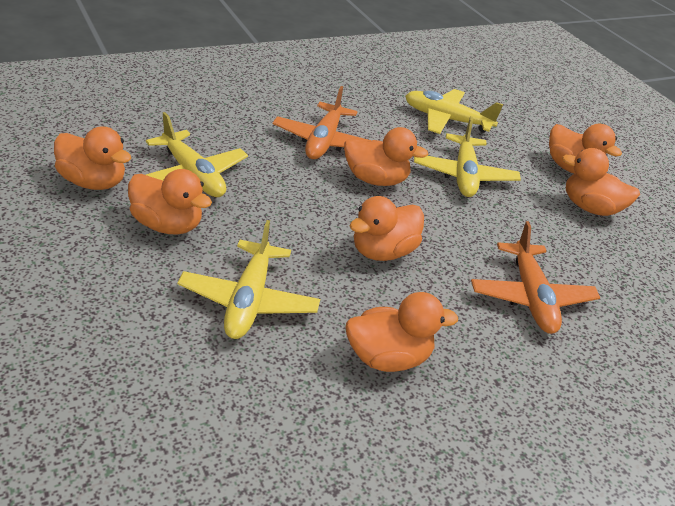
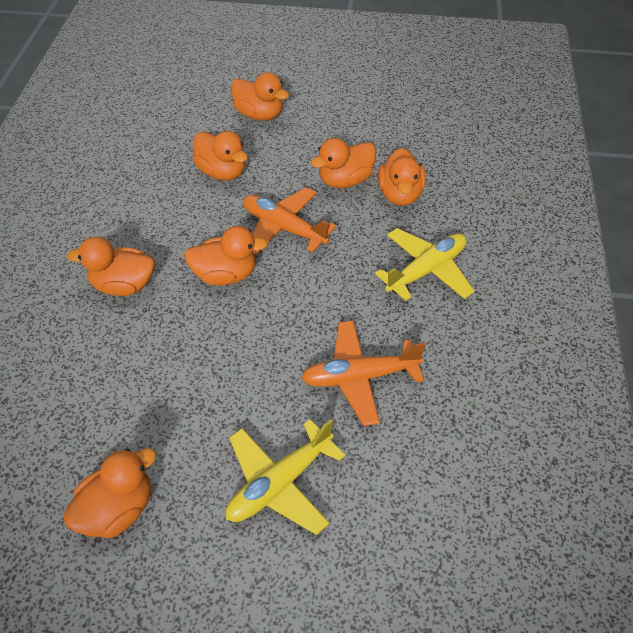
yellow plane: [146,112,248,197] [177,220,320,339] [405,89,504,134] [414,116,521,197] = 4 -> [226,419,345,535] [375,228,475,301] = 2

